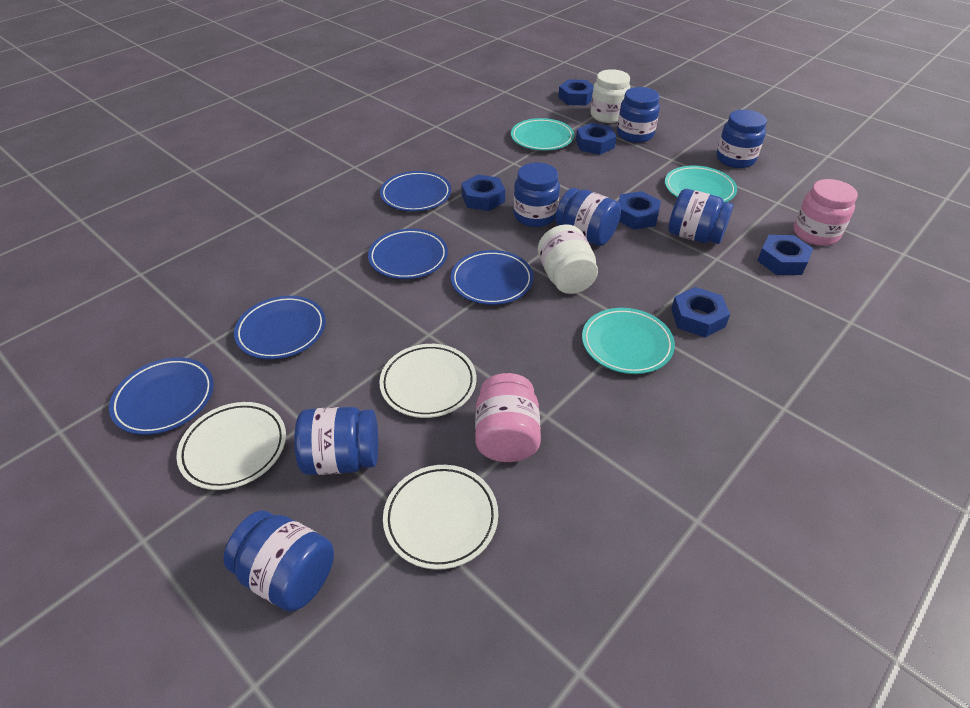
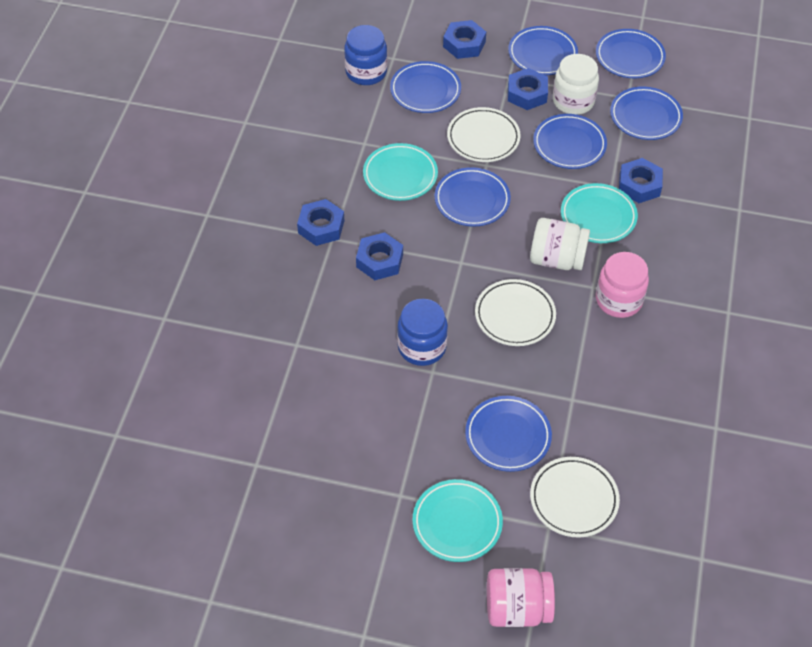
blue jar: [223,510,334,612] [294,407,378,475] [513,163,560,227] [556,188,621,246] [617,87,660,143] [668,189,734,244] [716,110,767,168] = 7 -> [344,25,387,85] [397,299,448,366] = 2
blue nut: [461,175,505,211] [558,79,594,106] [576,123,616,155] [618,191,661,230] [671,287,730,337] [757,235,814,275] = 6 -> [297,199,344,246] [356,232,403,280] [443,20,486,59] [508,68,548,110] [619,158,663,203] = 5
blue plate: [109,357,214,435] [234,296,326,359] [368,229,448,279] [380,171,451,211] [451,250,533,305] = 5 -> [390,61,461,113] [435,167,511,227] [465,396,552,472] [508,26,578,75] [533,114,607,169] [596,29,666,78] [610,87,683,140] = 7

